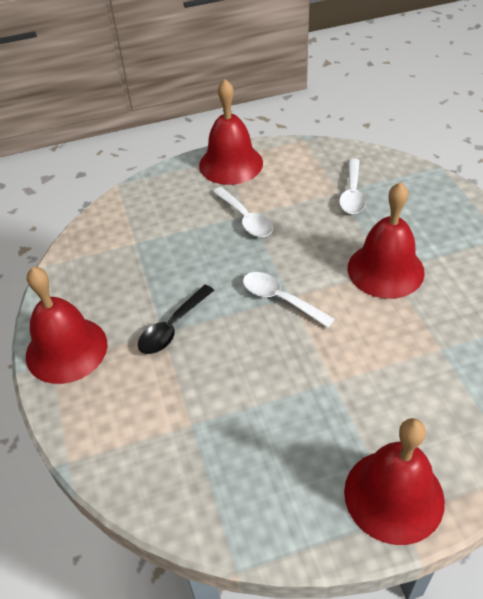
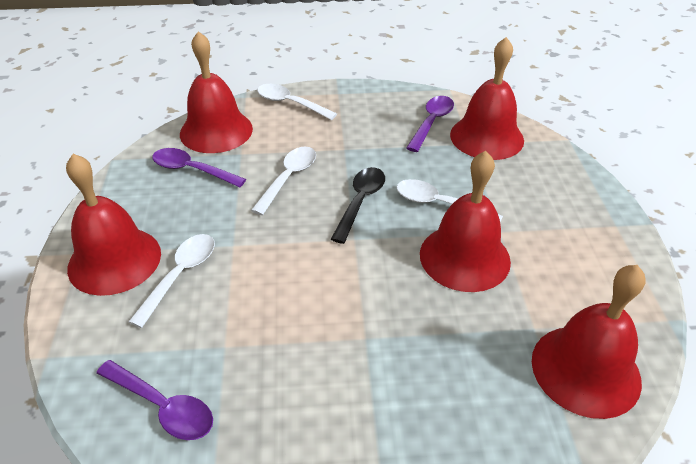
purple spoon: none = 0 -> [97,360,213,440] [152,148,246,187] [406,96,454,152] = 3
red bell: [26,267,108,384] [199,79,263,185] [344,418,445,545] [348,182,425,299] = 4 -> [66,154,161,296] [180,31,253,153] [420,151,511,292] [450,37,524,160] [532,265,646,419] = 5
white spoon: [213,187,273,237] [243,272,335,328] [339,158,366,214] = 3 -> [129,234,215,328] [251,147,316,215] [257,84,337,120] [396,179,503,222] = 4

